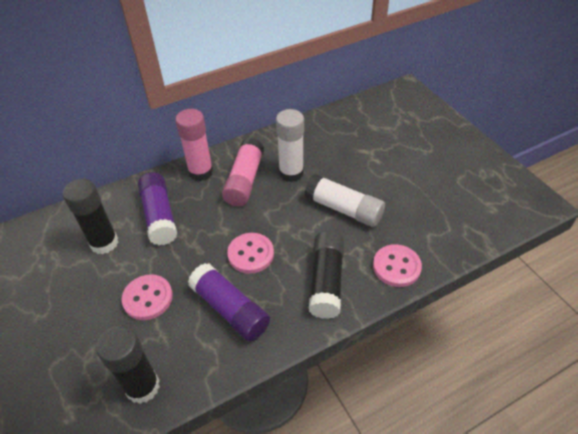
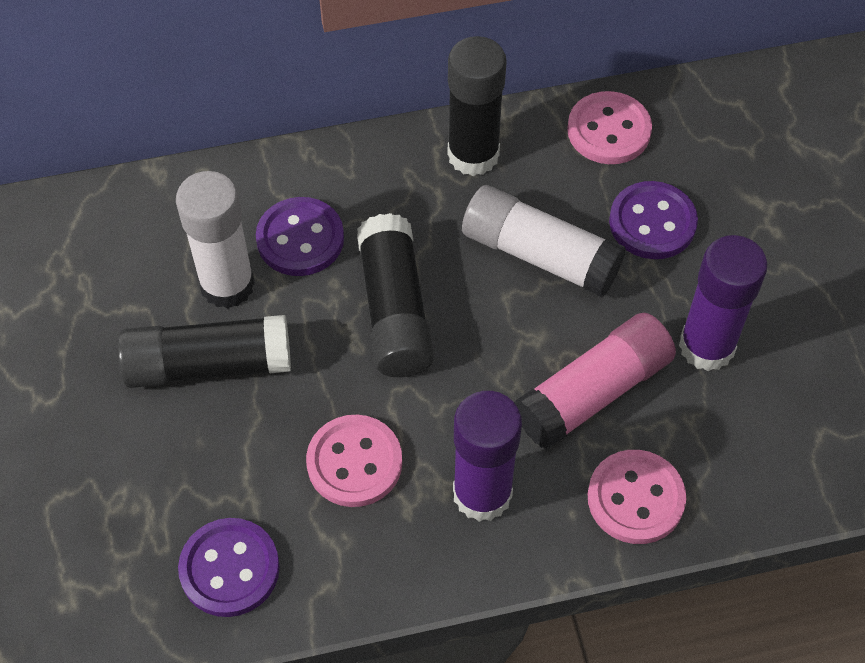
pink glue stick: [175,109,213,181] [222,138,264,206] = 2 -> [514,313,676,450] = 1
purple button: none = 0 -> [178,518,280,617] [256,197,344,276] [609,181,698,259] = 3

